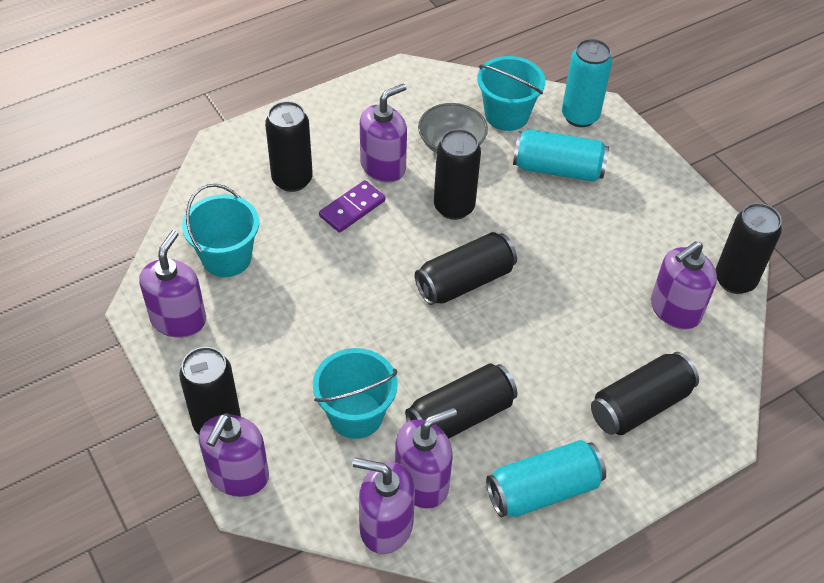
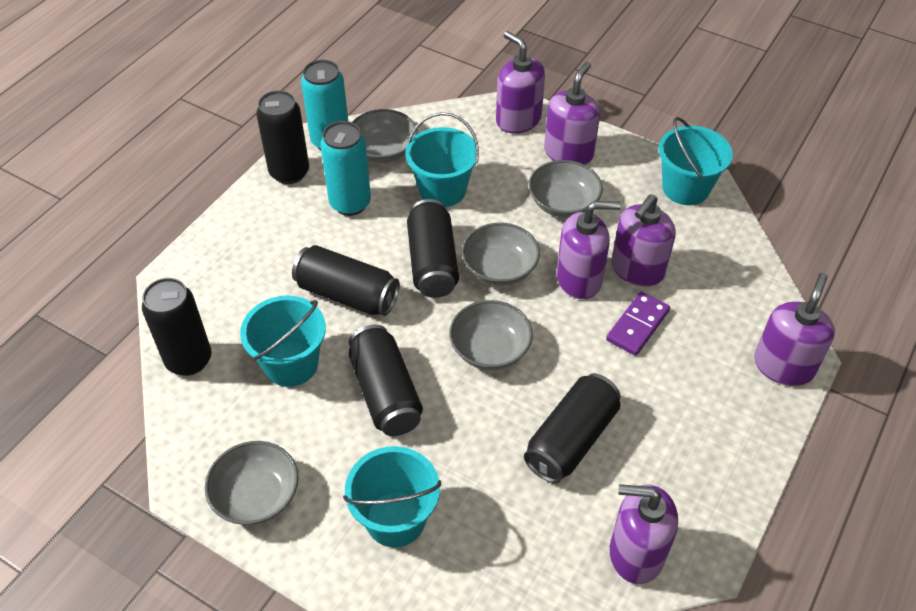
black can: [179,347,241,435] [265,101,313,192] [405,363,517,439] [415,232,517,305] [434,129,481,220] [591,352,699,435] [716,203,782,294] = 7 -> [142,278,211,376] [256,90,309,184] [292,245,400,316] [349,325,423,436] [407,199,459,298] [524,374,621,483] = 6
grey bowl: [418,103,488,153] = 1 -> [205,441,299,525] [352,109,418,163] [449,300,533,370] [462,223,540,286] [529,160,603,218] = 5
turquoise bucket: [182,184,259,277] [313,348,398,439] [477,56,545,131] = 3 -> [240,296,326,387] [343,446,441,547] [405,112,479,207] [658,117,733,205] = 4
turquoise can: [486,440,606,517] [513,129,609,182] [562,39,612,127] = 3 -> [301,60,348,150] [320,121,371,216] = 2

